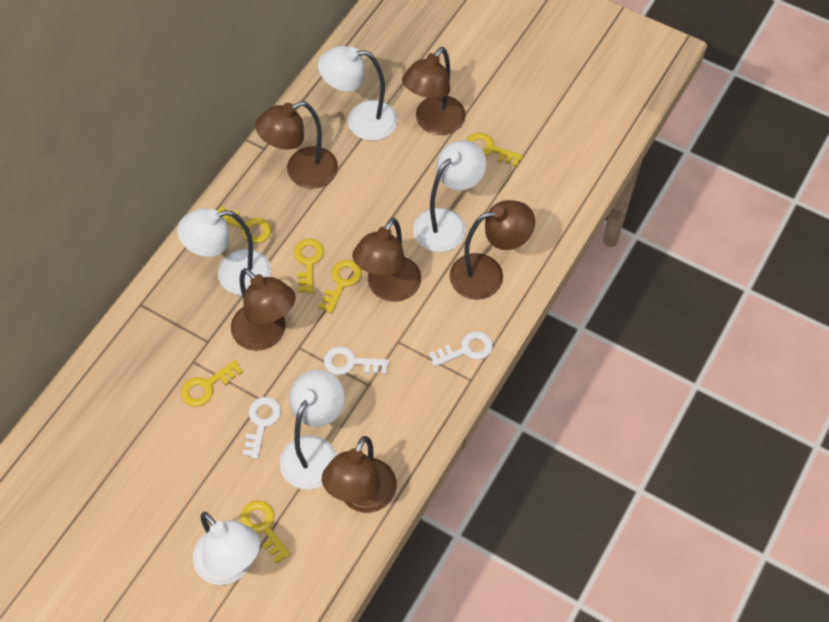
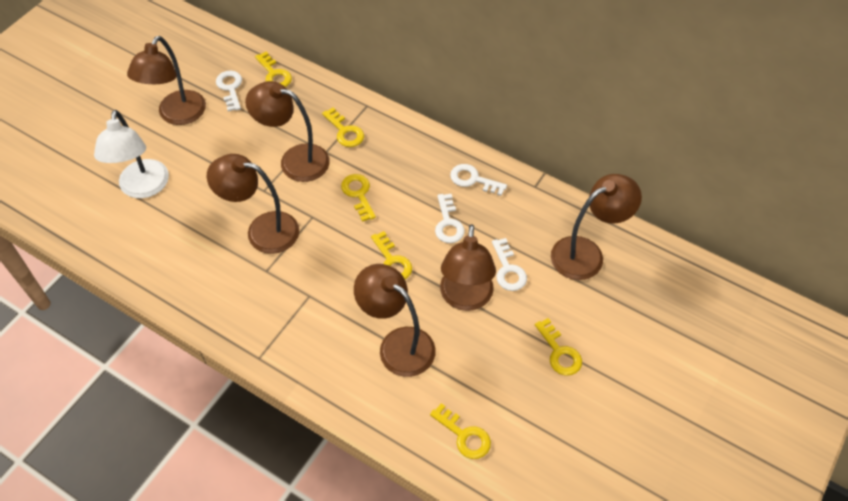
white key: [242,397,281,459] [324,346,389,375] [429,331,493,367] = 3 -> [216,71,242,111] [435,194,465,243] [450,164,507,196] [492,238,527,291] = 4
white lamp: [177,208,271,295] [193,512,260,585] [280,370,345,489] [318,46,398,141] [413,140,487,252] = 5 -> [94,110,169,198] = 1

